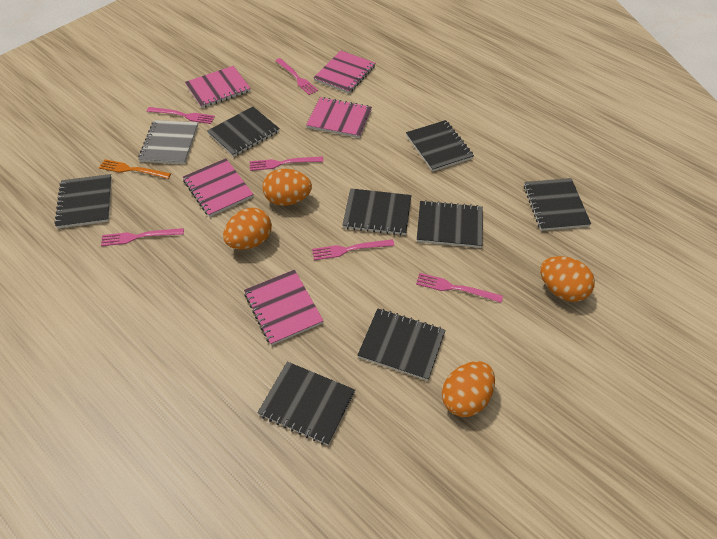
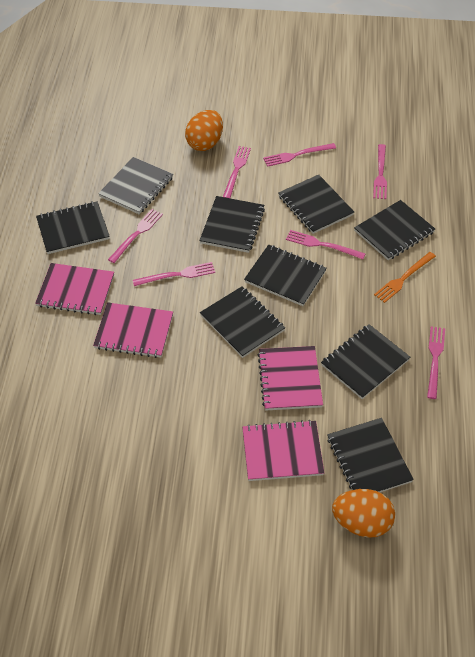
orange egg: [223,208,272,250] [262,169,312,206] [442,361,495,417] [540,256,595,302] = 4 -> [185,110,223,151] [332,489,395,538] = 2
pink fork: [101,228,184,246] [147,107,215,124] [250,156,323,171] [275,58,318,95] [312,239,394,260] [416,273,503,303] = 6 -> [108,209,163,263] [133,262,215,286] [223,146,251,198] [263,143,336,167] [286,230,365,259] [373,144,387,199] [427,326,445,399] = 7
pink notebook: [183,158,254,217] [185,66,251,108] [244,270,324,346] [306,97,372,138] [313,50,375,93] = 5 -> [35,263,114,315] [93,302,173,358] [242,420,324,481] [258,346,323,410] = 4

